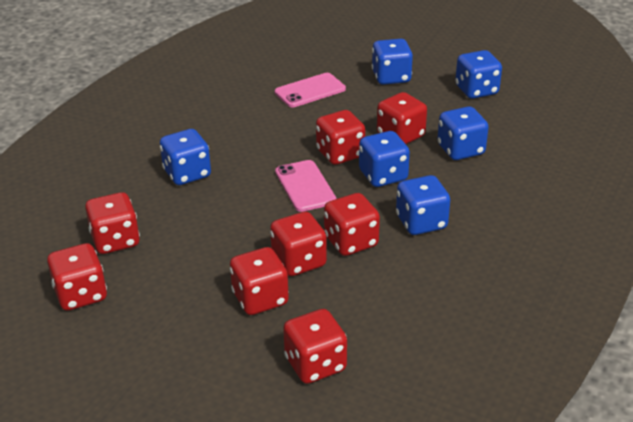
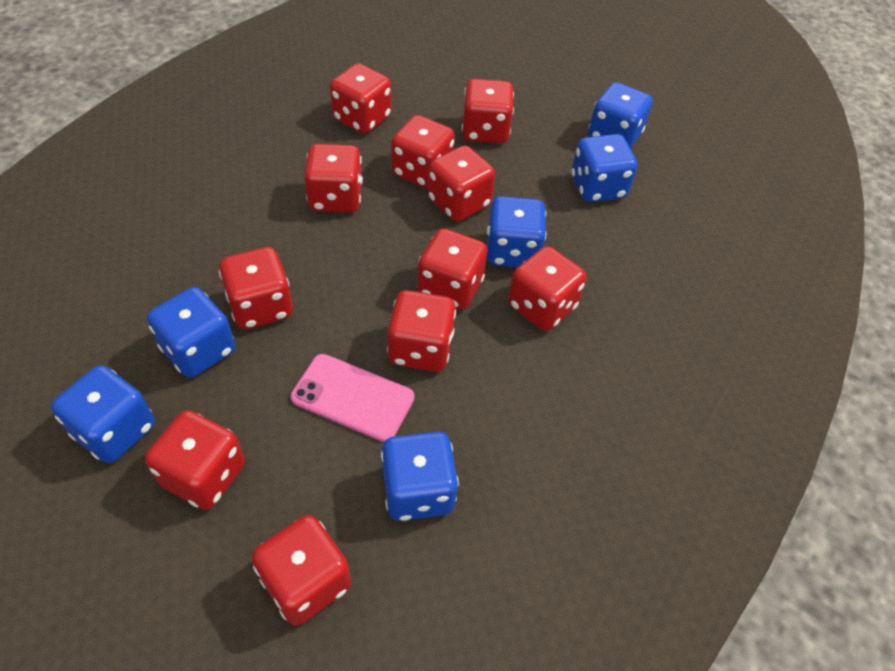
pink phone: [275,73,346,107] [275,160,337,212] = 2 -> [291,354,415,442] = 1
red dice: [47,243,107,311] [85,192,140,254] [230,247,289,315] [270,212,327,276] [283,309,347,384] [316,110,365,165] [324,193,380,256] [377,92,427,144] = 8 -> [145,410,245,510] [219,247,293,329] [251,515,351,626] [304,144,363,213] [330,63,391,134] [387,290,456,372] [391,115,455,189] [418,228,488,310] [428,145,495,222] [462,79,514,143] [508,246,586,331] = 11

